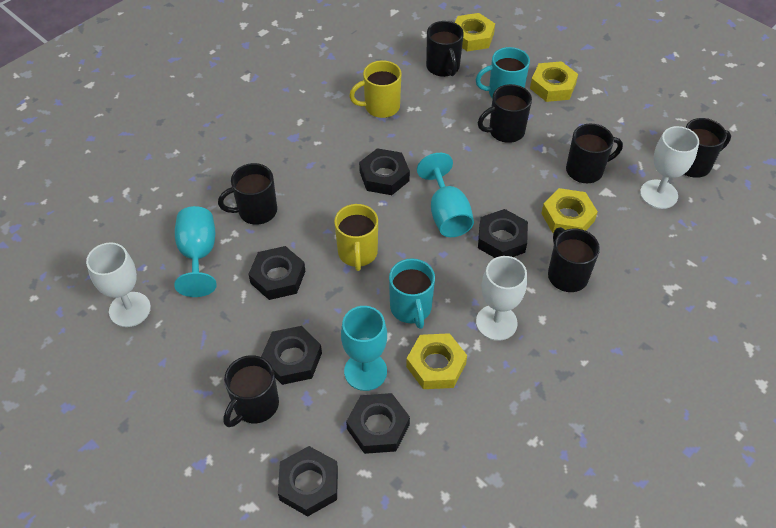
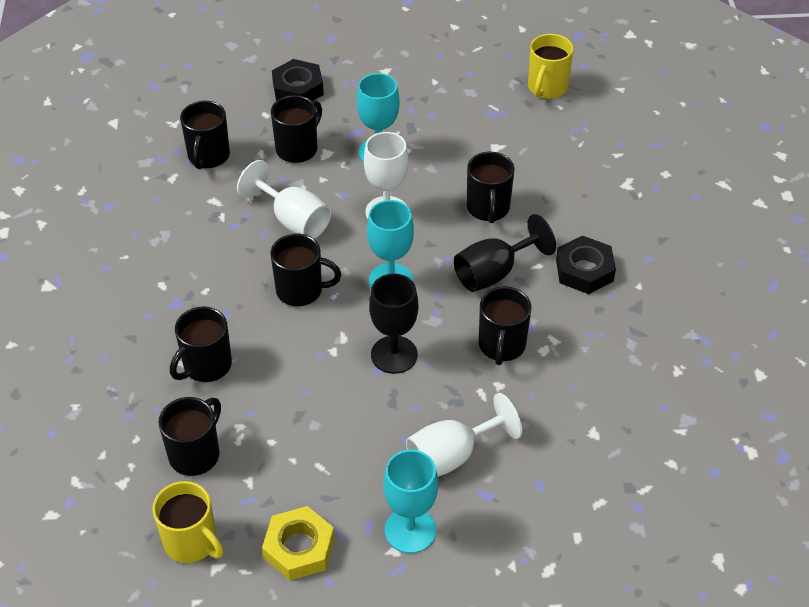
black goblet: none = 0 -> [369,274,418,374] [454,214,556,292] = 2
black nut: [248,246,305,300] [261,326,322,385] [278,446,338,517] [346,393,410,454] [359,148,410,195] [478,209,528,258] = 6 -> [272,59,324,101] [556,235,616,294] = 2
turquoise mug: [389,258,435,329] [475,47,530,97] = 2 -> none = 0
yellow nut: [406,333,467,389] [455,13,495,51] [530,61,578,102] [541,188,598,234] = 4 -> [262,506,335,580] = 1

